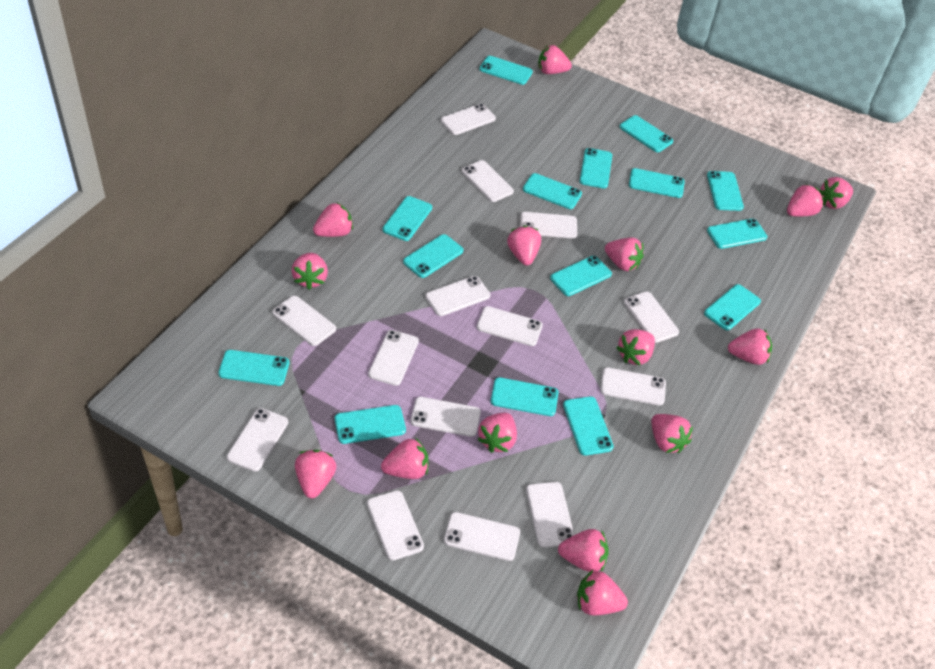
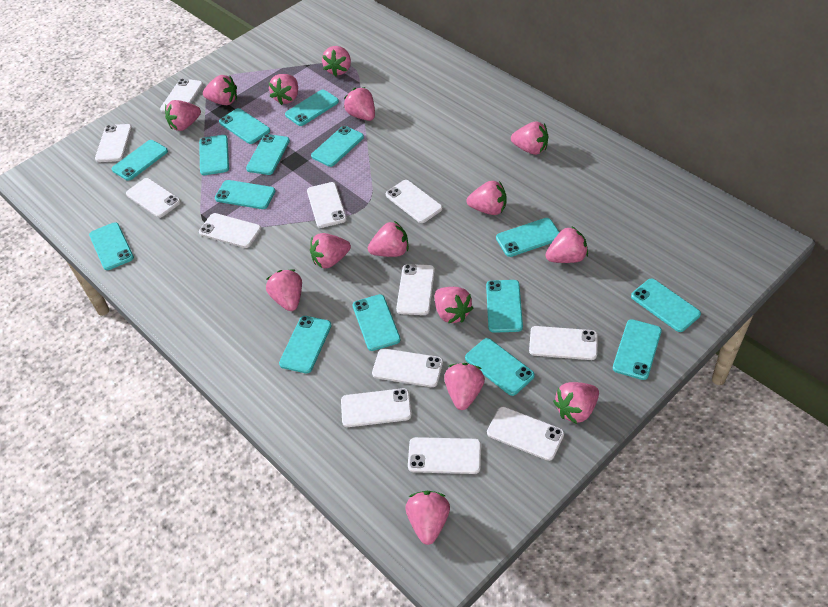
white phone: [227,408,288,472] [272,296,336,346] [367,490,424,561] [368,330,419,386] [410,397,481,437] [425,276,490,316] [440,104,496,135] [444,512,520,561] [462,160,514,202] [477,306,543,346] [520,212,577,239] [526,482,574,548] [600,367,666,406] [624,291,679,343] = 14 -> [95,124,132,162] [126,178,181,218] [160,78,203,112] [199,213,261,248] [307,182,347,228] [341,388,412,427] [372,348,443,387] [386,180,443,223] [396,264,435,315] [408,437,481,474] [487,407,564,461] [529,326,598,360] = 12

